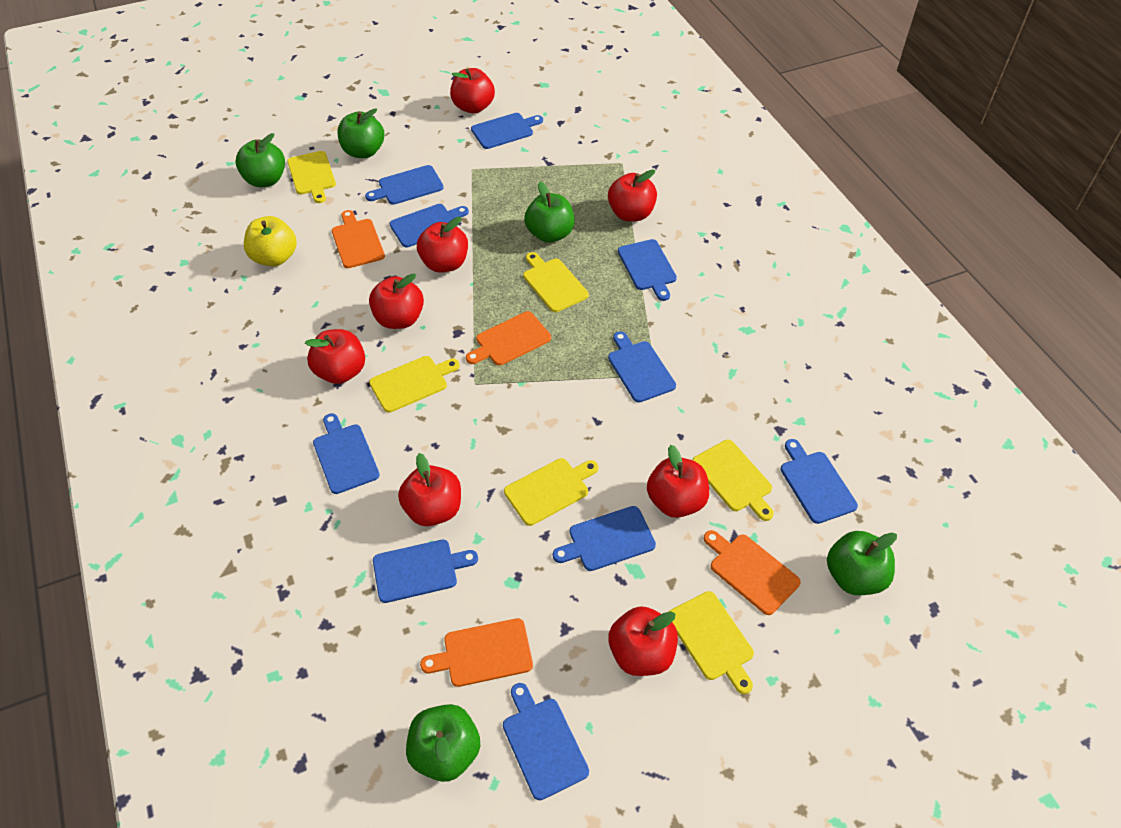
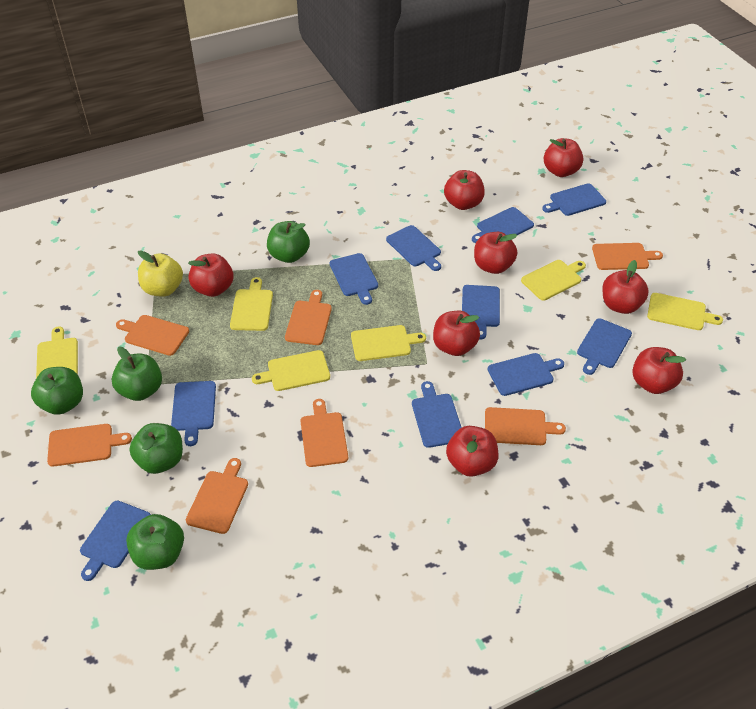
orange cutting board: [332,210,385,268] [420,618,533,687] [466,311,551,366] [704,530,801,615] = 4 -> [47,424,132,467] [116,315,189,356] [186,458,248,534] [285,290,332,345] [301,399,348,467] [485,407,566,445] [592,243,663,270] = 7

